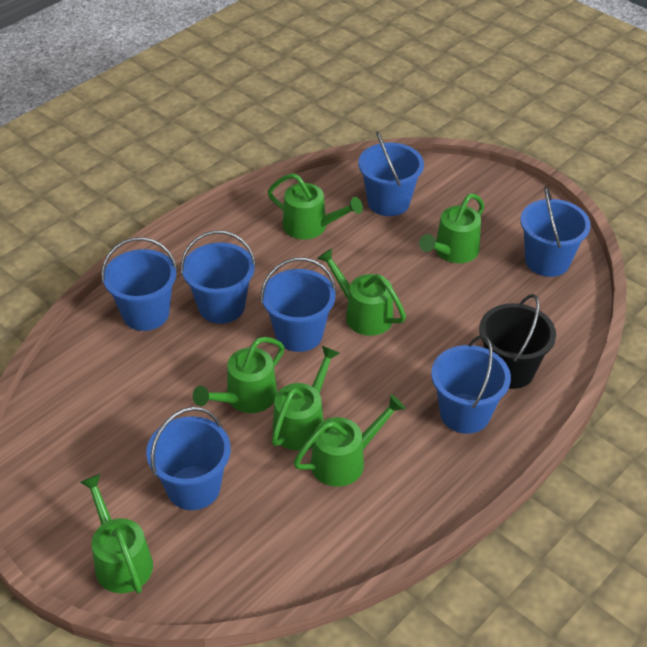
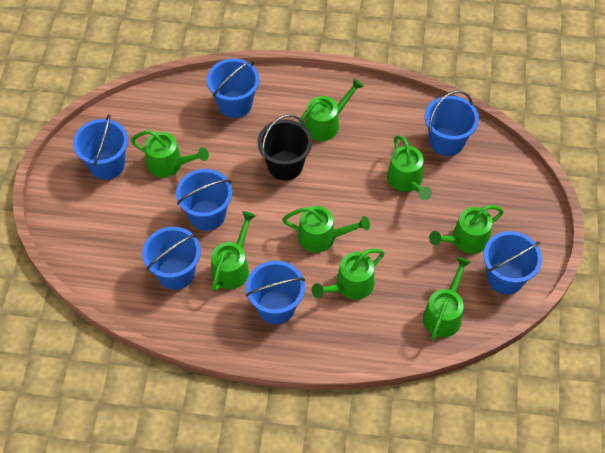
green watering can: [80,474,153,593] [193,337,284,413] [267,173,363,239] [272,346,339,451] [294,395,406,487] [317,248,406,336] [419,193,484,263] = 7 -> [131,130,209,178] [211,211,256,291] [282,206,370,253] [298,78,364,141] [312,249,385,300] [387,136,432,200] [423,257,471,340] [429,205,504,254] = 8

